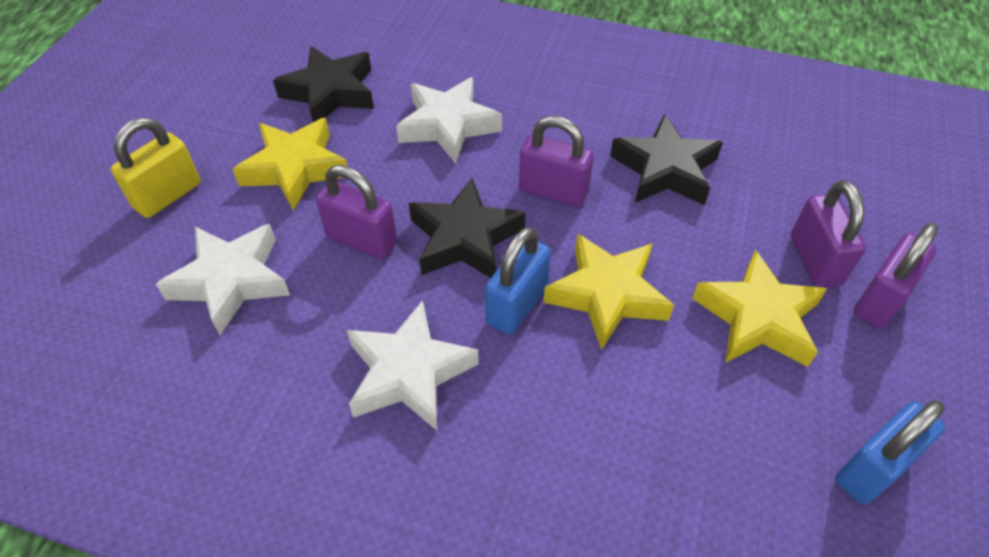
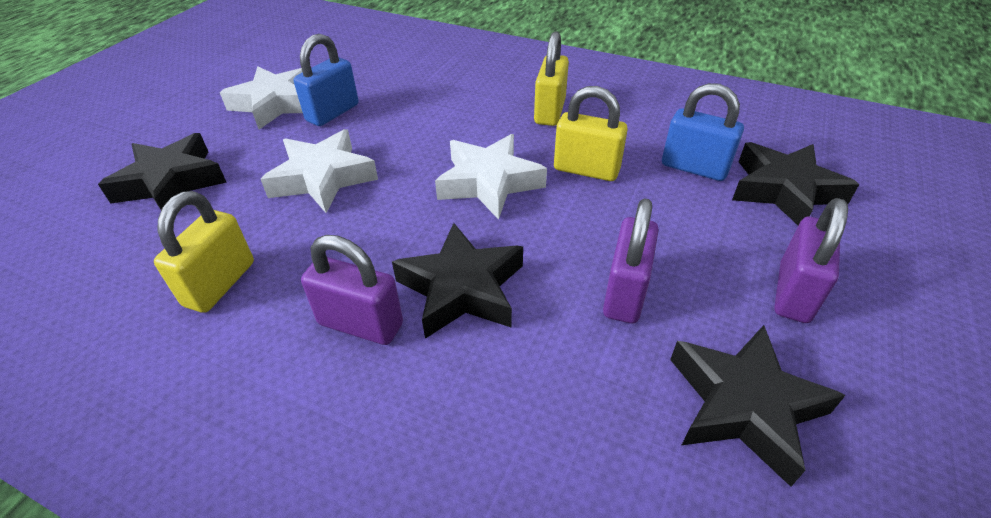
black star: [273,46,374,122] [409,178,526,278] [610,114,723,205] = 3 -> [98,133,227,210] [392,223,523,339] [670,325,846,487] [732,142,859,226] = 4
purple padlock: [316,165,397,259] [519,116,594,207] [791,180,866,288] [853,223,938,328] = 4 -> [301,235,403,345] [603,198,659,323] [774,198,848,323] = 3
yellow padlock: [111,118,201,218] = 1 -> [154,191,254,313] [534,31,569,126] [554,86,628,181] = 3
yellow star: [233,118,348,211] [543,233,674,350] [692,250,827,367] = 3 -> none = 0

